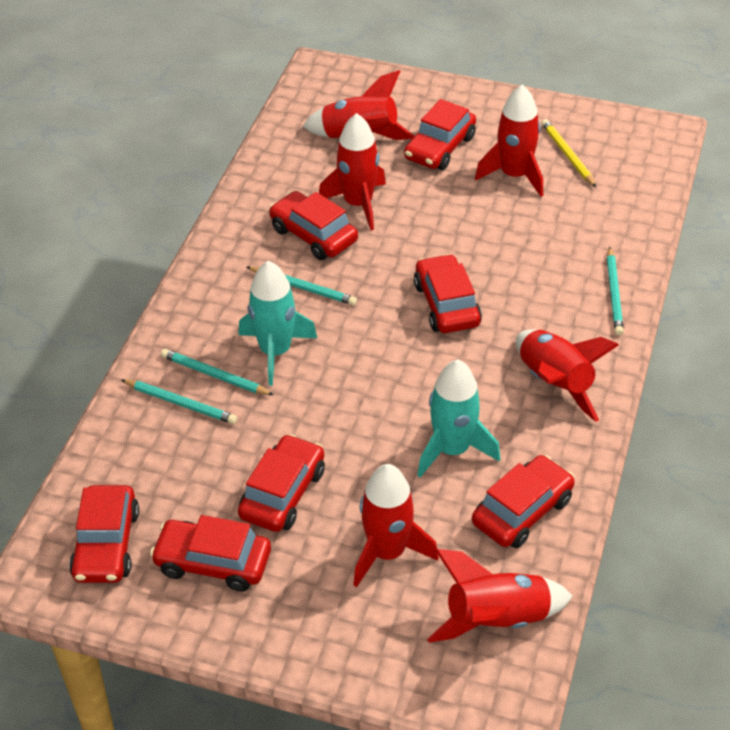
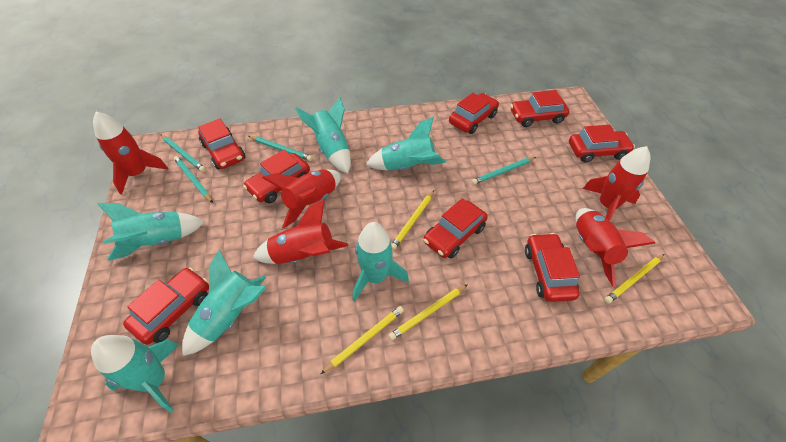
red car: [69,485,139,583] [150,515,271,592] [238,434,325,532] [269,191,358,260] [404,99,476,170] [414,254,482,333] [472,455,575,548] = 7 -> [123,267,209,345] [198,119,246,170] [243,150,310,203] [423,198,488,259] [449,93,499,134] [510,90,569,127] [525,233,580,302] [569,125,635,162] = 8
red rocket: [302,70,415,140] [319,113,386,230] [353,464,439,587] [427,549,573,643] [475,85,543,197] [516,329,619,422] = 6 -> [93,112,168,194] [253,199,349,264] [262,169,341,229] [576,208,656,287] [583,146,650,221] = 5
turquoise rocket: [238,261,317,386] [417,359,500,477] = 2 -> [91,335,179,413] [97,203,205,261] [182,249,267,356] [295,97,351,174] [352,222,409,302] [366,117,447,171] = 6
yellow pencil: [541,119,596,187] = 1 -> [321,306,404,374] [388,284,468,340] [391,190,434,250] [604,254,664,304] = 4

